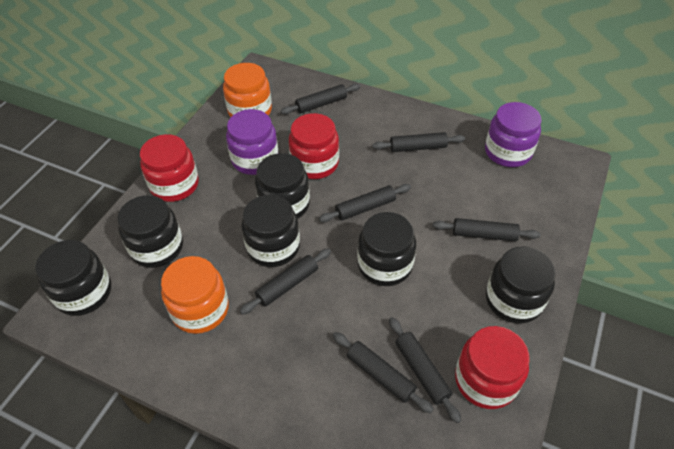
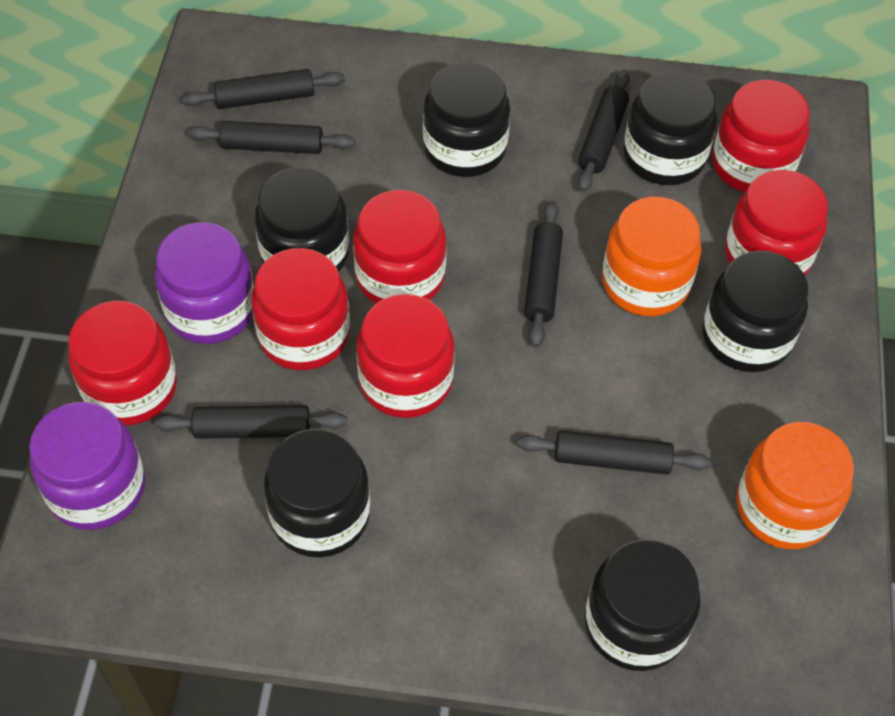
black rolling pin: [240,248,331,315] [281,84,360,114] [319,184,411,222] [333,332,434,414] [372,132,465,152] [389,317,461,423] [433,218,540,241] = 7 -> [154,405,347,439] [182,69,345,109] [188,121,355,154] [518,431,711,475] [524,201,563,347] [577,70,630,192] = 6
red jar: [140,134,199,202] [289,113,339,179] [455,326,529,409] = 3 -> [69,301,177,426] [251,248,350,370] [353,190,447,304] [356,294,455,418] [712,80,810,192] [725,170,828,276] = 6

